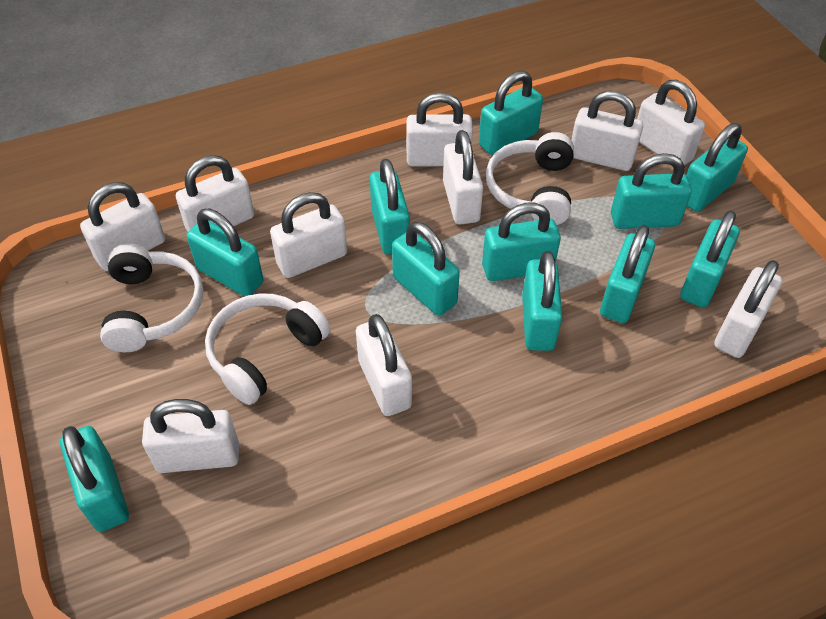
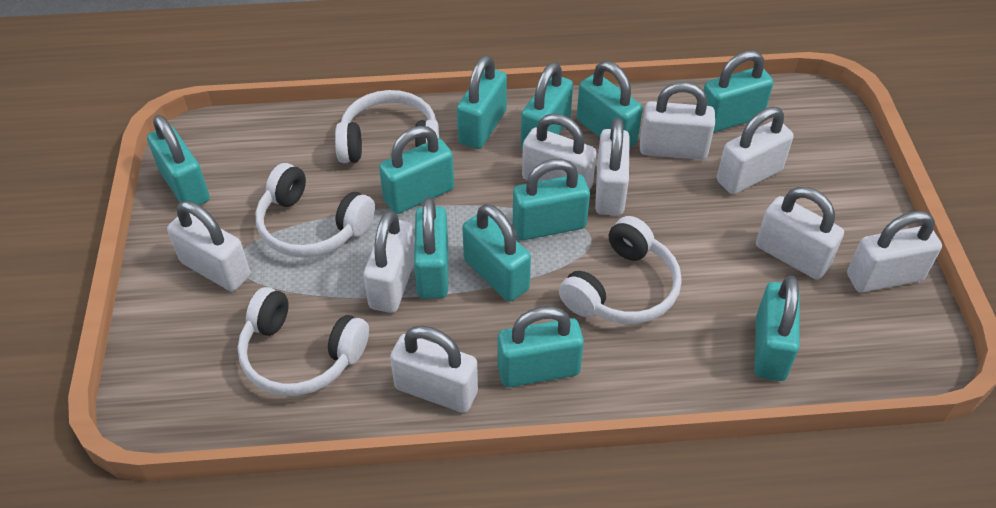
white headphones: [100,244,203,352] [205,293,330,405] [486,132,574,225] = 3 -> [237,287,369,396] [256,163,375,258] [335,90,439,163] [559,216,682,324] = 4
white padlock: [80,182,165,271] [142,399,239,473] [176,155,254,232] [270,192,347,278] [356,314,412,416] [406,92,473,167] [443,130,483,225] [571,91,643,171] [637,80,705,166] [714,260,782,358] = 10 -> [167,201,250,291] [363,210,415,313] [390,326,478,413] [522,114,597,190] [595,118,630,216] [640,82,715,160] [717,107,794,194] [756,187,844,279] [847,211,942,292] = 9

